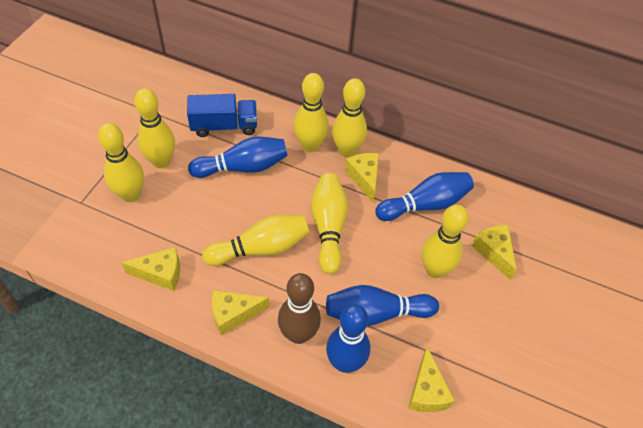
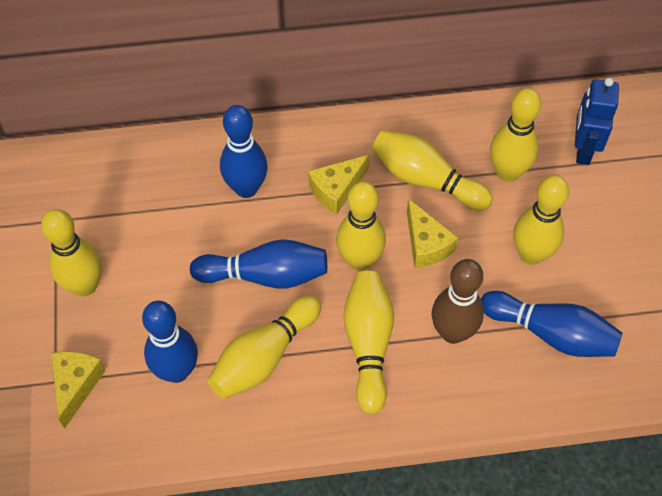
blue robot: none = 0 -> [575,78,619,165] = 1
blue truck: [187,94,257,137] = 1 -> none = 0
yellow cheese: [121,247,180,291] [212,290,269,335] [345,153,379,202] [408,347,455,412] [471,225,517,280] = 5 -> [51,351,106,429] [308,155,369,215] [407,199,458,268] = 3

